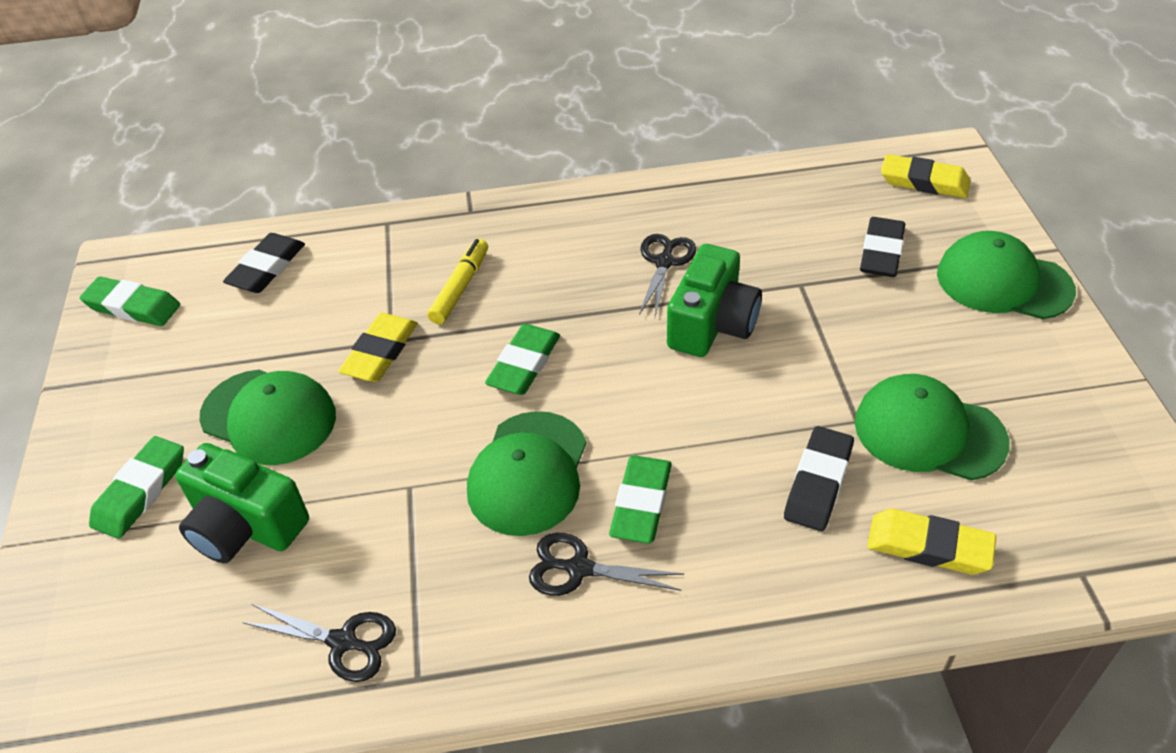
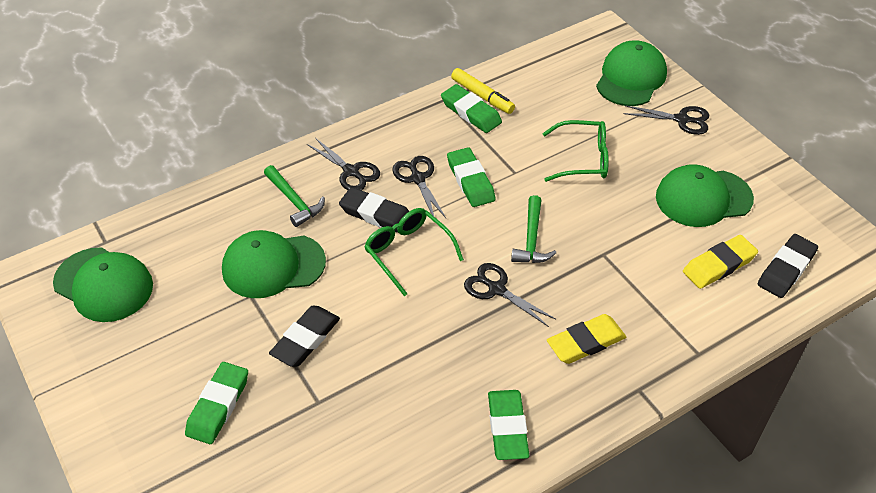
black scissors: [242,604,396,682] [529,533,684,596] [639,234,696,316] = 3 -> [307,138,380,190] [392,156,446,218] [464,263,556,327] [624,105,709,135] = 4
green camera: [175,443,309,563] [667,244,762,357] = 2 -> none = 0
green glasses: none = 0 -> [364,208,464,296] [543,120,609,182] = 2
green hammer: none = 0 -> [264,165,325,227] [511,195,556,263] = 2
yellow eraser: [338,313,418,382] [867,509,996,575] [881,154,970,198] = 3 -> [547,314,626,364] [683,235,758,289] = 2

